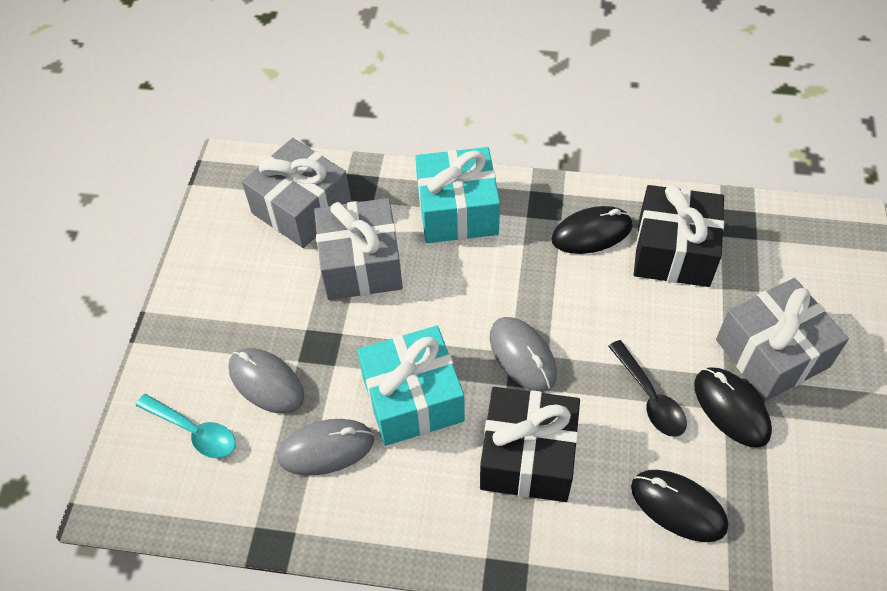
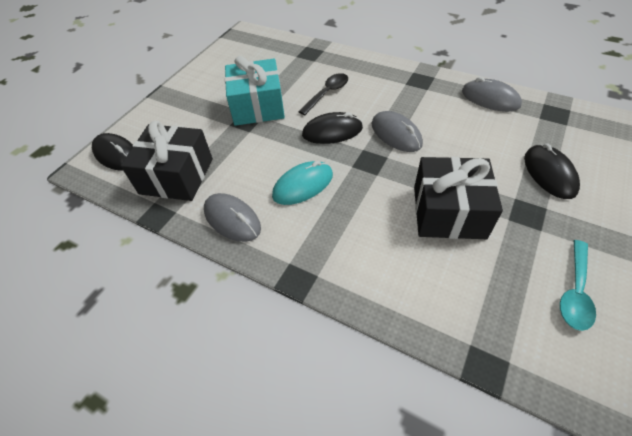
grey gift: [242,138,351,248] [314,198,403,300] [716,278,849,401] = 3 -> none = 0
turquoise gift: [357,326,465,446] [415,147,500,243] = 2 -> [225,56,285,126] = 1
turquoise mouse: none = 0 -> [272,161,333,205] = 1

